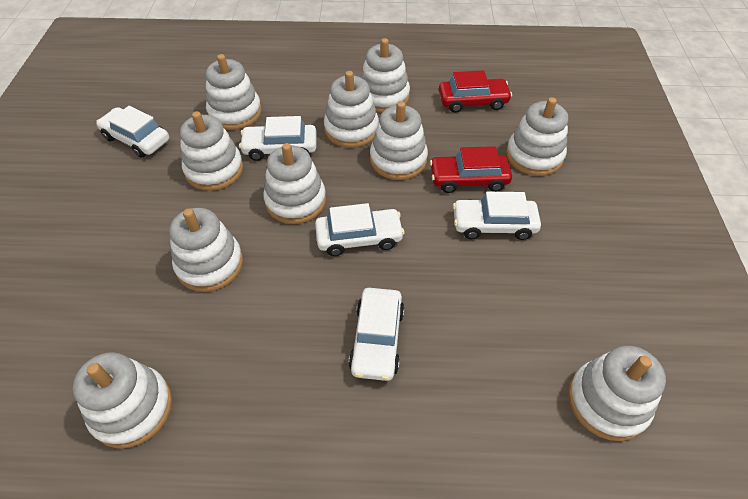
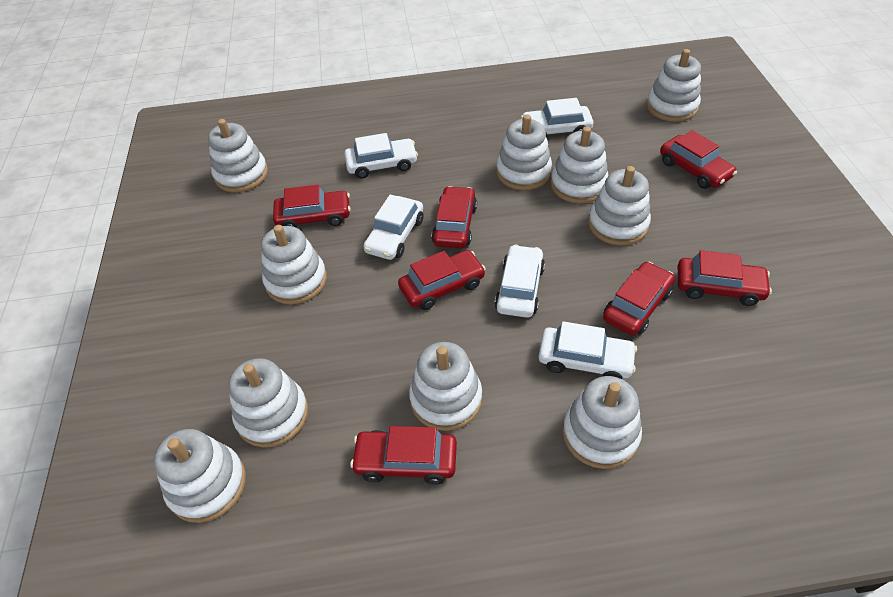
red car: [430,146,512,193] [439,70,512,113] = 2 -> [273,185,351,228] [350,426,457,485] [398,250,486,310] [431,186,477,248] [603,262,675,335] [660,130,737,189] [678,250,772,306] = 7

